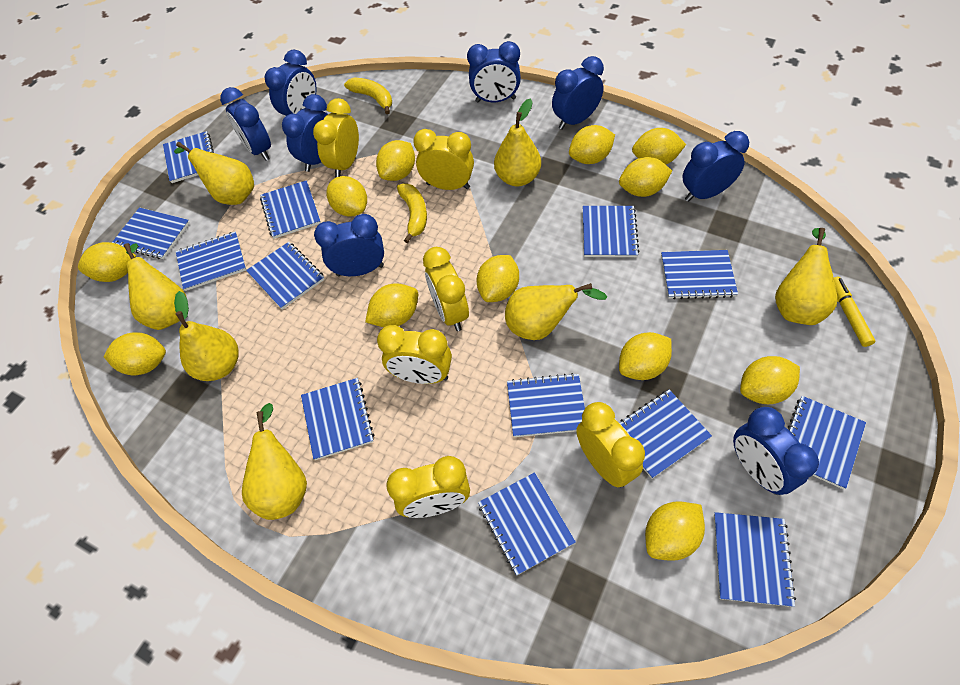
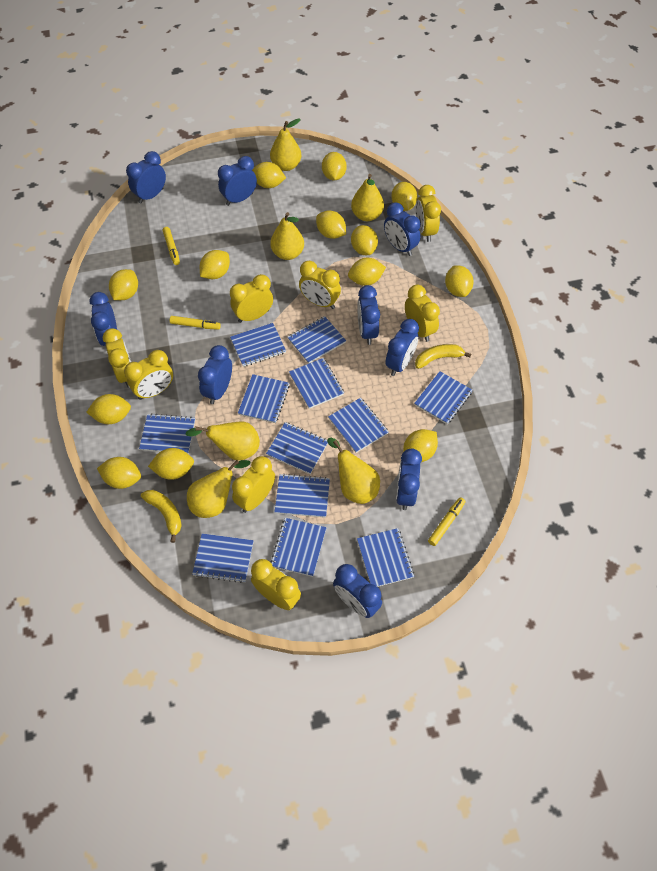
blue clock: [220,87,271,161] [265,50,316,116] [282,94,328,172] [314,214,384,276] [467,41,521,103] [552,56,604,130] [682,131,749,202] [733,407,819,495] = 8 -> [89,292,117,346] [126,151,166,204] [198,345,232,404] [218,156,257,206] [333,564,382,618] [357,285,380,345] [384,202,421,256] [385,319,419,376] [396,448,422,510] = 9
blue notebook: [112,207,190,259] [163,131,214,183] [176,231,246,291] [246,242,325,310] [260,180,321,239] [301,378,374,460] [478,472,576,575] [507,373,585,437] [583,206,639,257] [620,390,712,479] [661,250,738,299] [714,512,796,607] [788,396,866,489] = 13 -> [139,413,195,454] [192,533,254,583] [230,323,286,367] [238,374,290,423] [266,422,328,474] [270,518,327,577] [274,474,330,518] [288,316,346,364] [289,358,344,409] [328,398,389,453] [357,528,414,587] [414,371,473,424] = 12
yellow clock: [313,98,359,178] [377,325,452,384] [387,456,470,518] [413,129,474,190] [423,247,469,331] [576,402,645,488] = 6 -> [103,328,131,387] [124,350,173,400] [230,274,273,323] [232,456,275,513] [251,559,301,610] [299,261,341,309] [405,284,440,342] [416,185,441,242] = 8
yellow lemon: [78,242,136,282] [103,332,166,375] [326,176,367,216] [365,283,418,327] [376,140,415,181] [477,255,519,302] [569,125,615,164] [619,157,672,197] [619,332,672,380] [632,128,686,165] [645,501,705,561] [740,356,800,404] = 12 -> [86,394,131,424] [97,457,141,489] [109,269,138,300] [148,448,194,480] [200,250,230,279] [252,162,286,188] [316,210,346,239] [322,152,347,181] [348,258,386,286] [351,225,378,255] [391,182,417,211] [403,429,438,462] [445,266,474,297] = 13
yellow marker: [834,277,876,347] = 1 -> [163,227,180,265] [170,316,221,330] [428,497,465,546] = 3
yellow pear: [124,243,187,330] [174,142,254,205] [174,291,239,381] [242,403,307,520] [494,98,541,186] [505,283,607,340] [775,228,837,325] = 7 -> [185,422,260,461] [187,460,250,518] [270,118,301,171] [270,212,304,260] [327,438,380,504] [351,174,384,221] = 6

